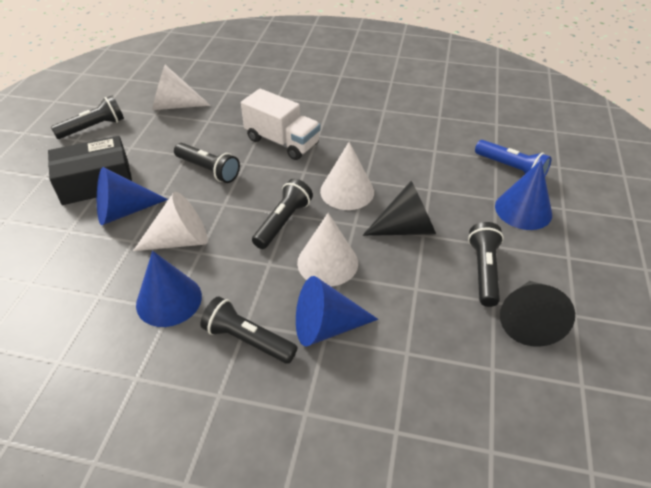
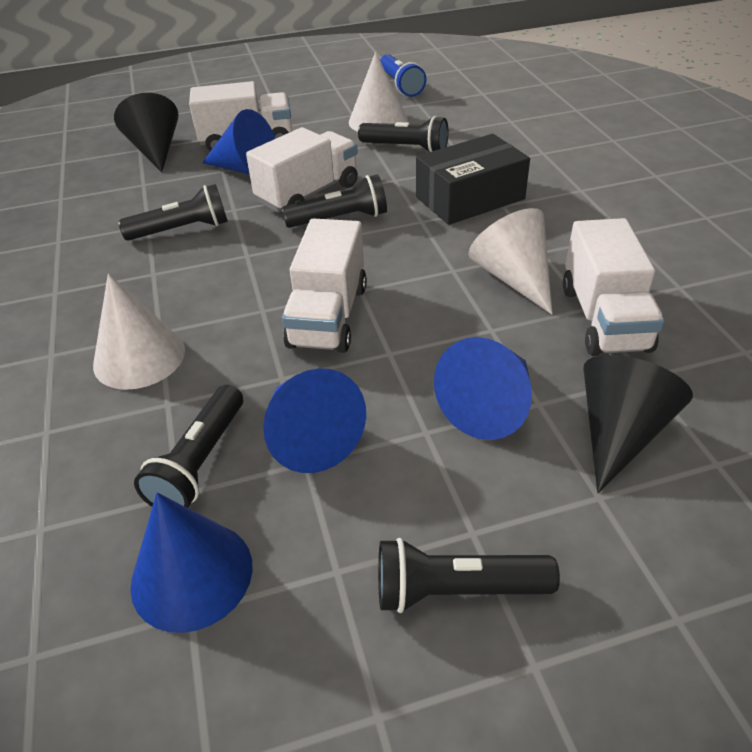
white cone: [133,192,208,251] [152,65,211,110] [297,213,358,286] [320,142,374,210] = 4 -> [93,274,185,390] [349,52,408,132] [468,208,552,314] = 3
white truck: [241,89,320,160] = 1 -> [189,81,292,151] [246,127,358,213] [282,219,367,353] [563,218,665,356] = 4

